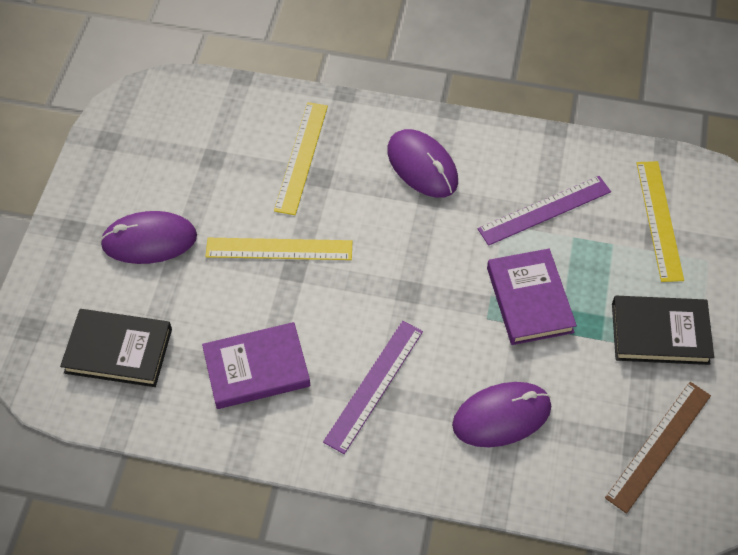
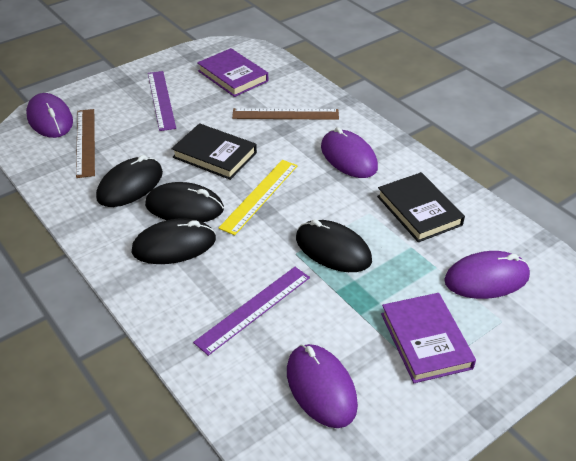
black mouse: none = 0 -> [96,155,163,207] [131,218,216,264] [145,182,224,222] [296,219,372,272] = 4
brown ruler: [605,382,711,514] = 1 -> [76,109,95,178] [232,108,339,120] = 2
purple mouse: [100,211,197,264] [387,129,458,198] [452,382,551,447] = 3 -> [26,93,73,138] [287,344,358,428] [321,127,378,178] [444,251,530,299] = 4
yellow ruler: [206,238,352,260] [274,102,328,215] [636,161,684,282] = 3 -> [219,160,298,235] = 1

